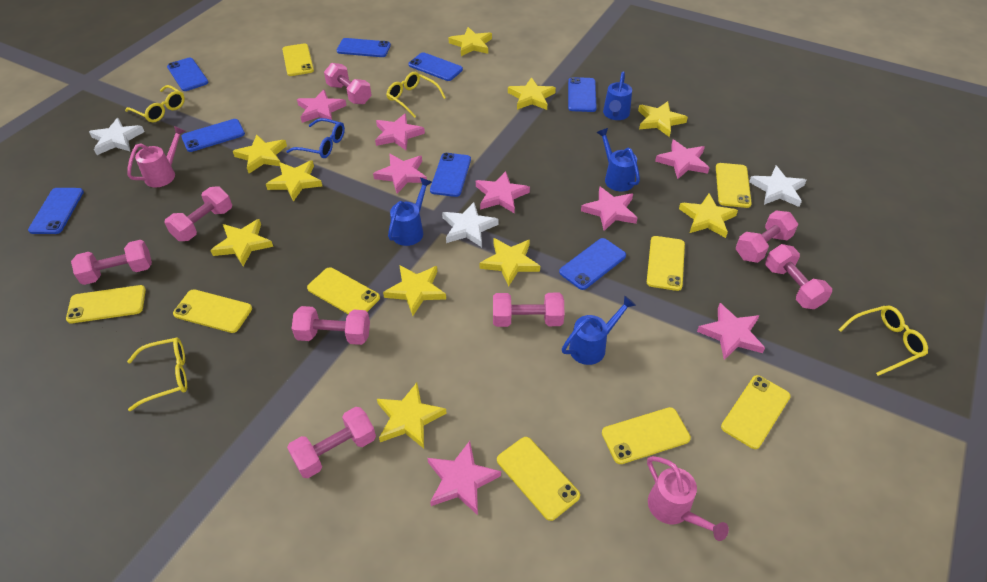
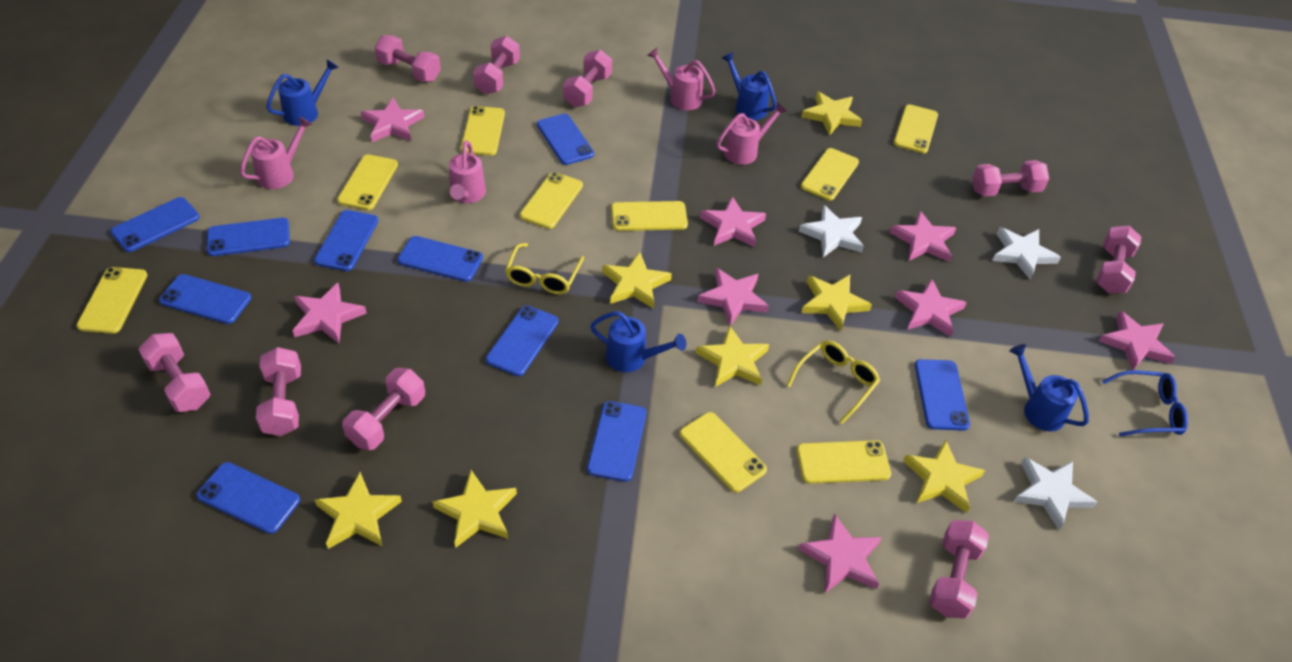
blue phone: [28,188,84,234] [167,58,209,91] [181,119,245,152] [337,38,391,57] [408,52,463,81] [430,153,471,197] [559,238,626,290] [568,77,597,112] = 8 -> [111,197,200,252] [159,274,251,324] [196,462,300,534] [207,218,290,256] [314,210,379,271] [398,236,483,282] [486,305,559,376] [537,114,594,165] [587,401,646,482] [915,359,970,431] = 10
pink dumbbell: [71,240,152,285] [164,186,232,241] [287,407,376,478] [292,306,370,345] [324,63,372,104] [493,293,565,327] [736,210,798,263] [765,244,832,309] = 8 -> [138,333,210,412] [256,347,301,436] [342,368,425,450] [374,35,441,82] [473,36,520,94] [563,50,612,107] [929,520,989,619] [972,160,1049,197] [1096,226,1141,294] = 9
pink watering can: [127,126,186,187] [647,456,729,541] = 2 -> [240,116,312,189] [449,140,486,203] [647,47,716,110] [717,102,788,165] = 4
yellow glasses: [125,85,185,122] [127,337,187,411] [386,72,446,118] [838,305,928,376] = 4 -> [505,243,584,294] [787,340,880,424] = 2
yellow star: [210,219,273,266] [233,135,287,173] [266,160,322,202] [377,383,447,448] [383,265,446,316] [449,27,492,56] [480,238,540,287] [508,77,556,110] [638,101,688,137] [679,193,738,238] = 10 -> [315,472,402,549] [433,470,517,548] [602,252,672,309] [696,325,769,387] [801,275,872,331] [802,91,862,136] [903,440,985,513] = 7

